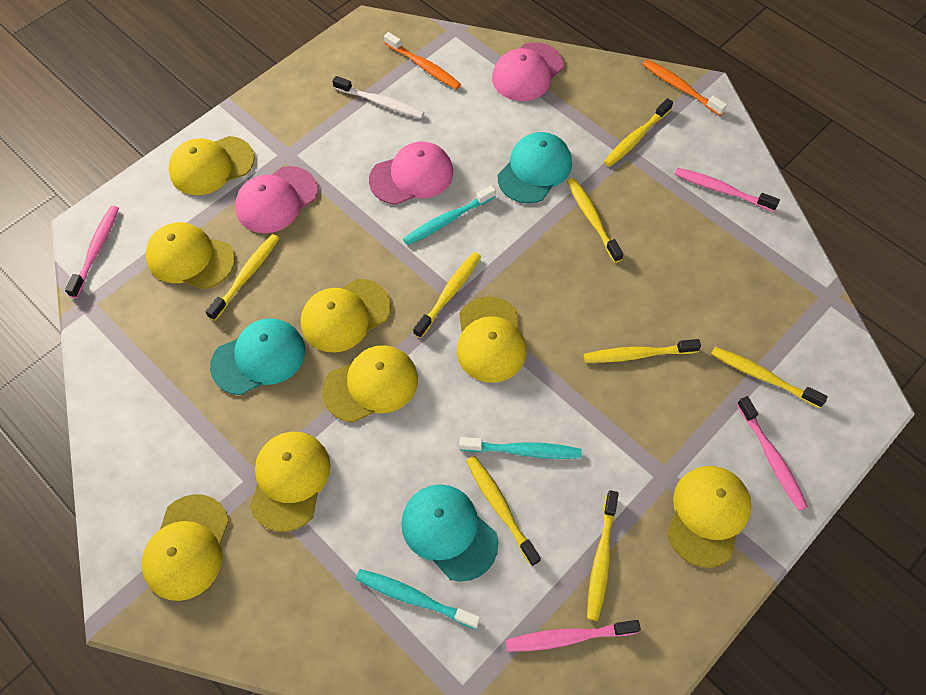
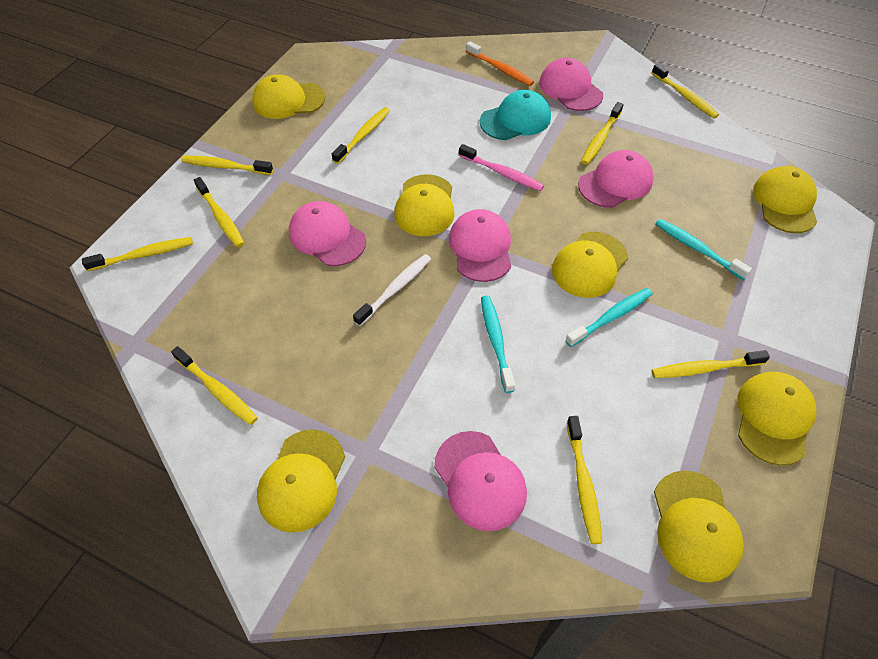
orange toothbrush: [384,32,461,90] [642,59,727,116] = 2 -> [466,41,534,86] = 1
pink cap: [235,166,318,233] [369,141,453,205] [492,43,563,101] = 3 -> [289,201,366,266] [434,431,527,531] [449,209,511,282] [539,58,603,111] [578,150,654,208] = 5
pink toothbrush: [65,206,119,298] [505,620,641,652] [675,168,780,212] [737,396,808,511] = 4 -> [459,144,544,191] = 1
turquoise cap: [210,318,305,395] [401,484,498,582] [498,132,572,204] = 3 -> [480,90,551,140] = 1
yellow cap: [141,494,229,601] [145,222,235,289] [168,136,254,195] [250,432,331,532] [301,279,391,353] [322,345,418,423] [457,297,526,383] [667,466,752,567] = 8 -> [252,74,325,119] [257,429,345,533] [394,174,455,236] [552,232,628,298] [654,471,744,583] [738,372,816,465] [753,166,817,233] = 7
yellow toothbrush: [205,234,279,321] [413,252,481,338] [466,456,541,566] [567,178,623,263] [584,339,701,363] [587,490,619,621] [604,98,673,167] [711,347,828,408] = 8 -> [82,237,193,271] [171,346,258,425] [182,156,273,175] [194,177,244,248] [332,107,390,164] [567,416,602,544] [581,102,623,165] [652,63,719,119] [652,350,770,378] = 9

